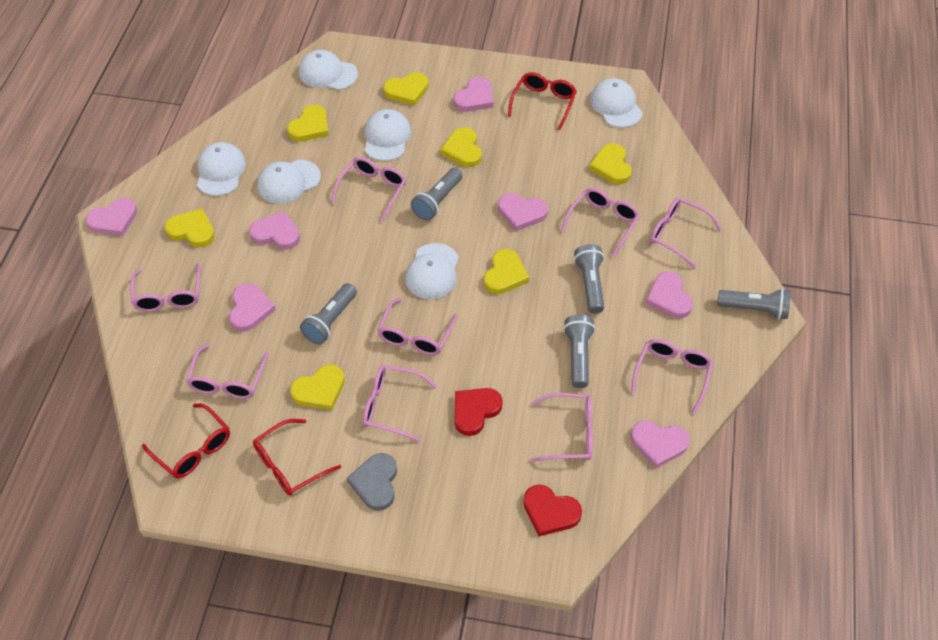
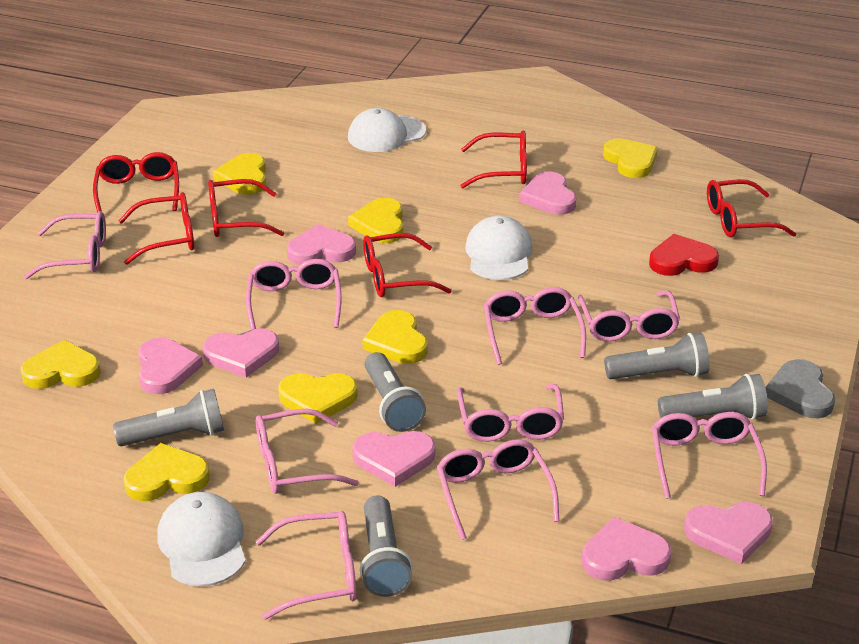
red glasses: [142,404,230,478] [253,419,341,496] [508,72,577,130] = 3 -> [93,152,179,213] [119,192,194,265] [208,179,284,237] [363,233,452,297] [460,130,527,188] [707,179,796,237] = 6
red heart: [454,388,503,436] [523,485,582,536] = 2 -> [649,234,719,276] = 1
white cap: [197,142,246,196] [257,160,321,204] [299,50,358,90] [365,109,411,161] [405,243,459,299] [590,78,643,128] = 6 -> [157,492,246,587] [348,108,426,152] [465,216,533,280] = 3

